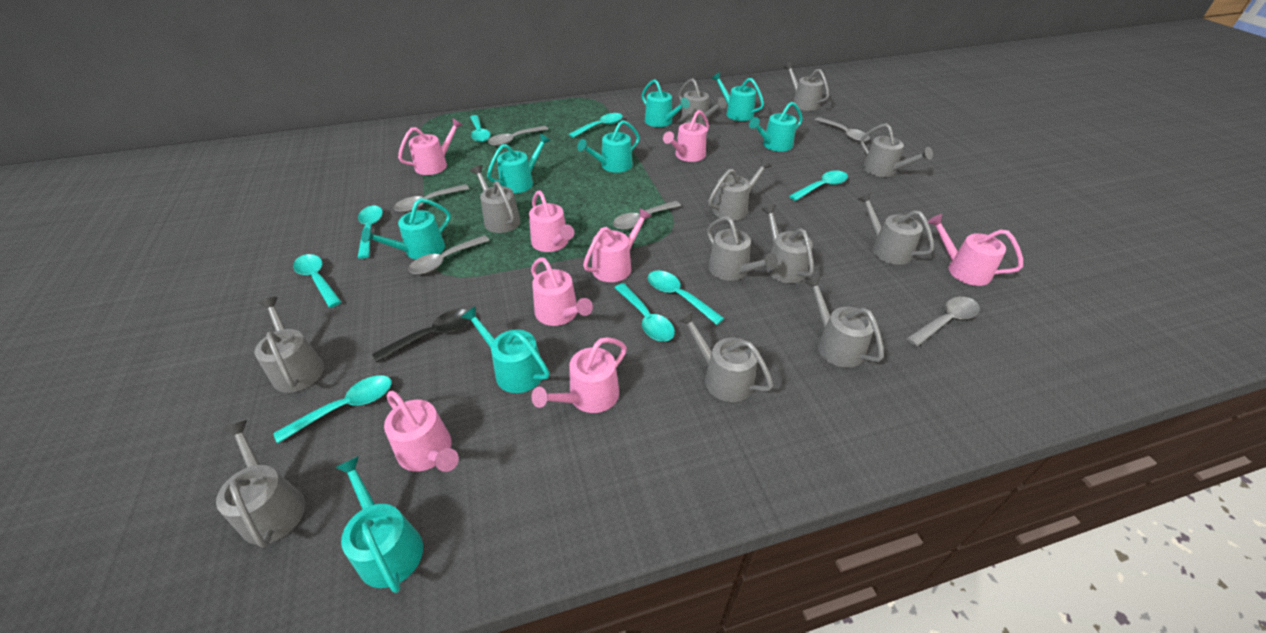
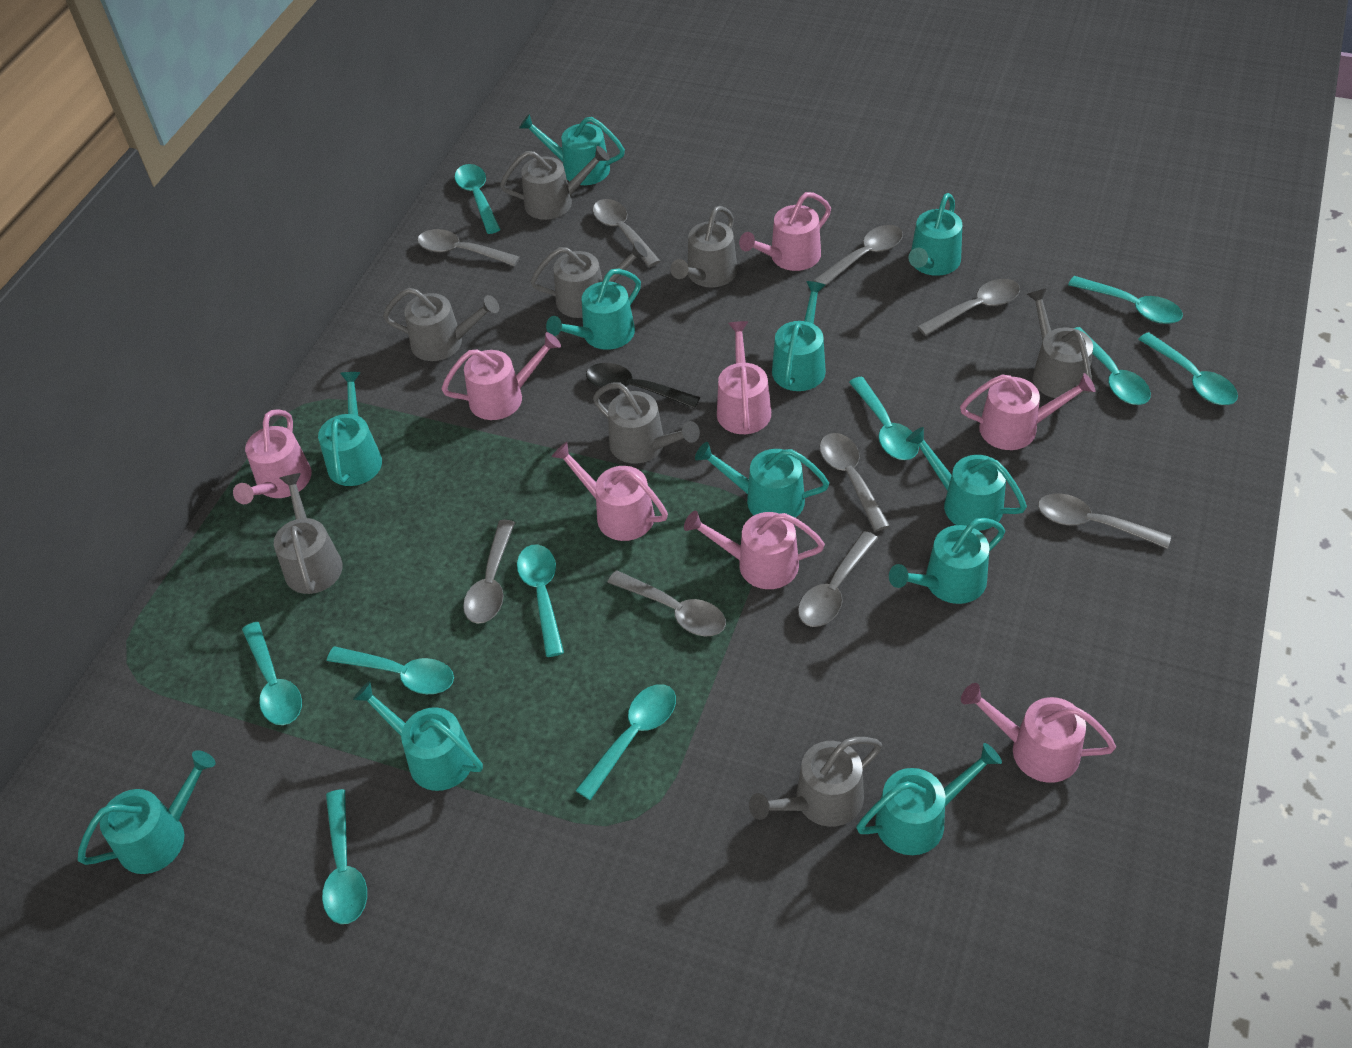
grey spoon: [394,184,469,212] [408,235,490,275] [488,126,548,146] [613,201,681,230] [815,117,870,142] [906,297,980,347] = 6 -> [417,229,520,266] [463,520,515,624] [593,199,660,267] [607,570,726,636] [798,531,878,627] [813,225,903,288] [820,433,890,532] [917,279,1020,336] [1038,494,1171,549] = 9
grey watering can: [216,420,305,548] [255,297,324,393] [470,165,521,233] [677,310,773,402] [679,78,727,125] [707,216,778,281] [708,158,772,220] [762,205,814,283] [783,62,829,111] [805,276,884,368] [858,192,934,265] [861,123,933,177] = 12 -> [274,473,343,594] [383,288,499,361] [500,146,609,220] [531,241,648,318] [593,383,700,463] [670,206,738,287] [749,737,882,827] [1027,288,1093,398] = 8
turquoise spoon: [274,375,392,444] [293,254,341,308] [358,206,383,259] [470,115,491,142] [569,113,623,138] [614,283,675,342] [648,270,724,325] [789,171,848,201] = 8 -> [242,622,302,725] [322,789,367,924] [327,647,454,694] [455,164,501,234] [517,544,564,657] [576,684,676,800] [849,377,919,460] [1068,276,1183,324] [1074,327,1151,405] [1138,332,1238,405] = 10
turquoise watering can: [335,456,423,593] [361,198,451,259] [461,307,550,393] [487,134,550,193] [577,120,640,173] [642,79,690,127] [712,72,764,121] [749,102,803,152] = 8 -> [78,750,216,874] [318,372,382,486] [353,681,483,791] [519,114,625,185] [546,269,641,350] [695,442,829,518] [772,281,826,391] [856,743,1002,855] [889,518,1005,604] [906,427,1027,531] [908,193,962,276] = 11

